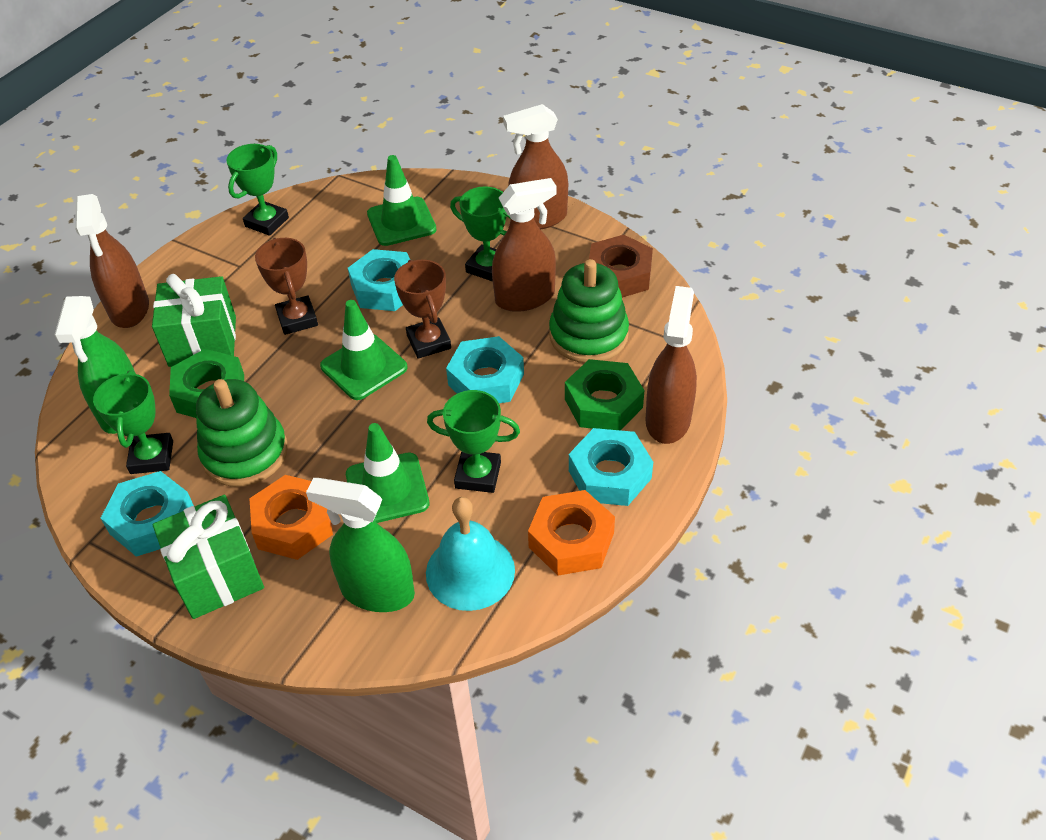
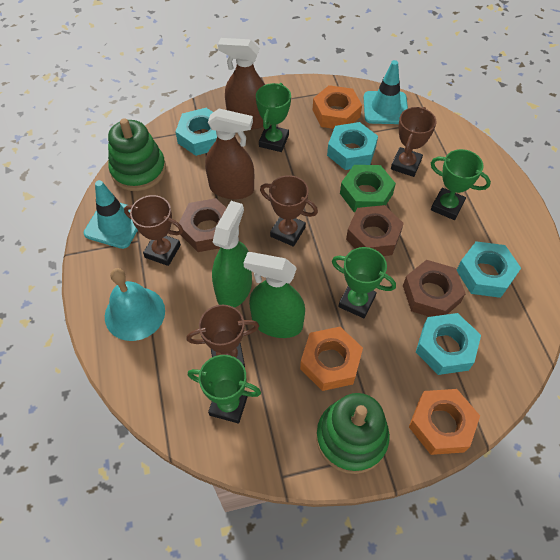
brown nut: [589,235,653,298] = 1 -> [179,198,226,252] [346,205,404,256] [403,260,466,317] = 3
brown spray bottle: [75,194,149,328] [492,178,557,312] [503,104,568,229] [645,286,697,444] = 4 -> [205,108,254,199] [218,38,265,129] = 2
brown trophy: [255,238,318,335] [394,260,451,359] = 2 -> [124,195,183,266] [186,305,259,367] [260,175,318,247] [391,107,437,177] = 4
green gift: [152,274,236,367] [153,495,264,619] = 2 -> none = 0
green nut: [169,349,244,418] [565,359,644,430] = 2 -> [340,165,396,212] = 1
green traffic cone: [320,300,408,400] [346,423,429,523] [367,155,437,246] = 3 -> none = 0
orange nut: [249,475,333,560] [528,490,615,575] = 2 -> [300,327,363,391] [313,85,362,129] [409,389,480,455] = 3
turquoise traffic cone: none = 0 -> [84,180,138,249] [364,60,408,124] = 2

